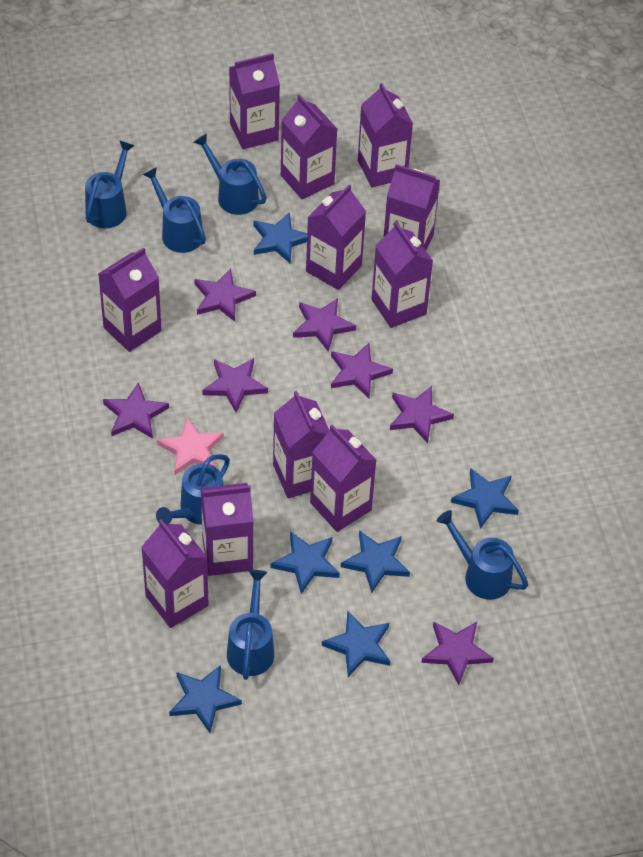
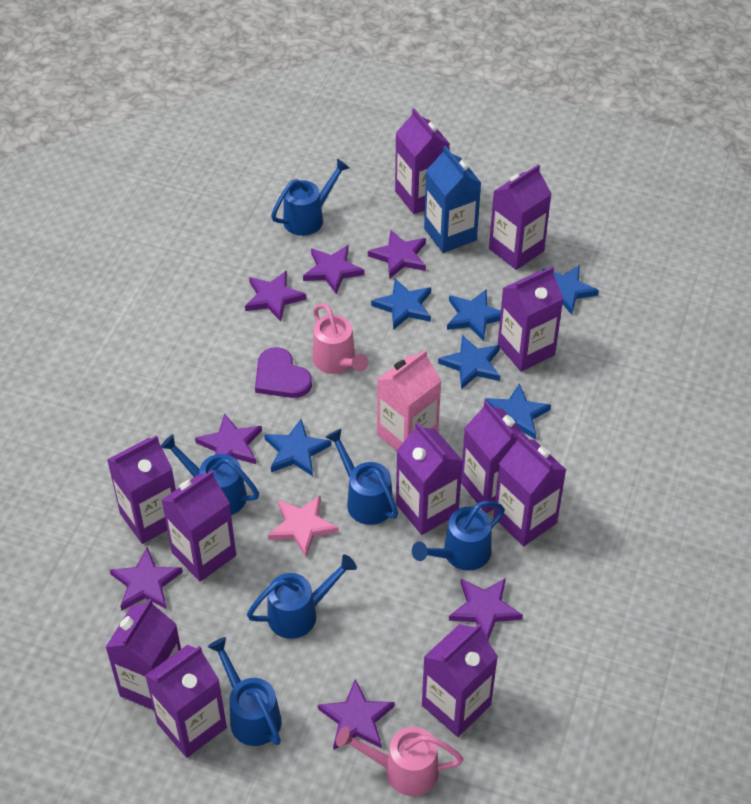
blue carton: none = 0 -> [424,146,481,253] = 1
pink carton: none = 0 -> [377,350,441,451] = 1
pink watering can: none = 0 -> [312,303,368,374] [336,726,464,796] = 2
purple heart: none = 0 -> [255,347,312,398] = 1

